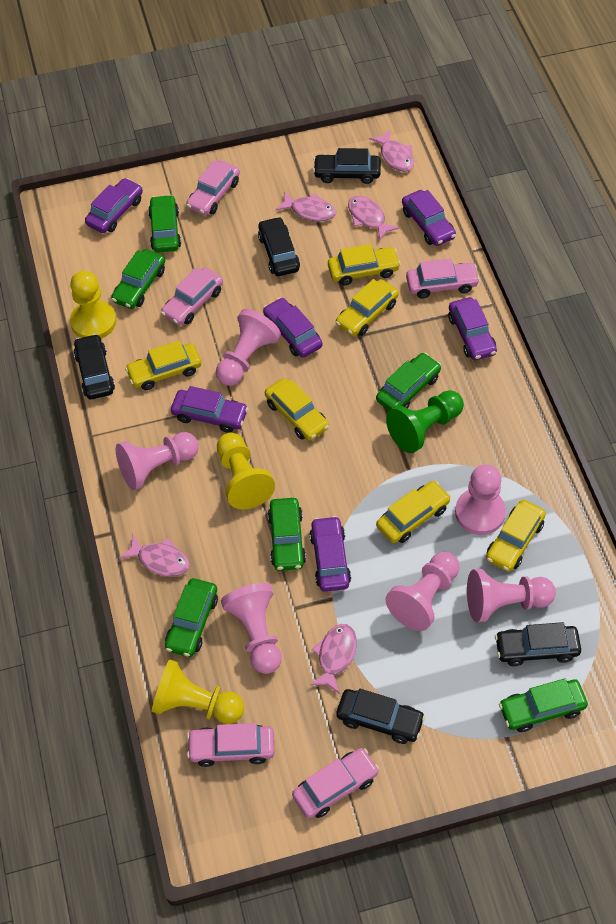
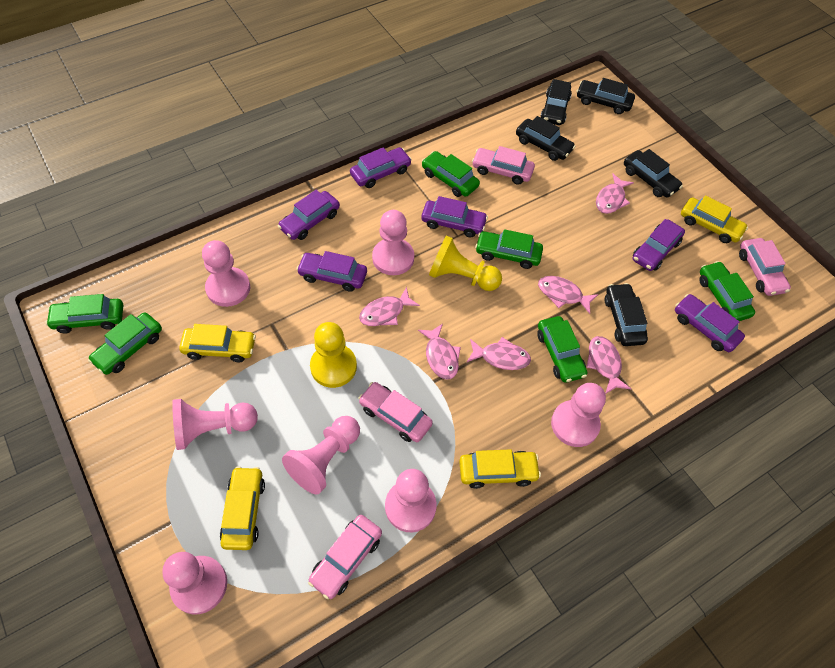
green pawn: [386,390,464,453] = 1 -> none = 0
pink car: [161,267,223,325] [186,160,240,216] [187,723,274,767] [292,748,379,818] [406,258,480,299] = 5 -> [308,515,382,599] [358,382,433,443] [472,146,535,185] [739,238,791,296] = 4
pink fish: [119,535,190,577] [275,192,336,221] [310,624,357,694] [348,196,400,241] [369,129,414,172] = 5 -> [359,287,420,326] [418,324,461,379] [467,337,531,370] [538,276,598,314] [586,336,631,394] [596,174,634,214] = 6
pink pawn: [116,432,199,490] [216,309,281,386] [221,583,282,674] [386,552,460,631] [455,464,506,535] [467,569,556,622] = 6 -> [162,552,227,614] [172,399,258,450] [202,240,250,307] [282,416,360,494] [372,210,414,275] [385,469,437,532] [551,383,606,447] = 7
yellow car: [125,340,201,390] [265,378,329,441] [328,244,401,285] [335,279,399,336] [376,481,451,543] [486,500,546,572] = 6 -> [179,324,256,362] [220,466,265,550] [459,449,541,489] [681,195,748,243] = 4
yellow pawn: [70,271,116,339] [152,659,244,724] [217,433,275,509] = 3 -> [310,322,357,388] [429,235,502,291] = 2

